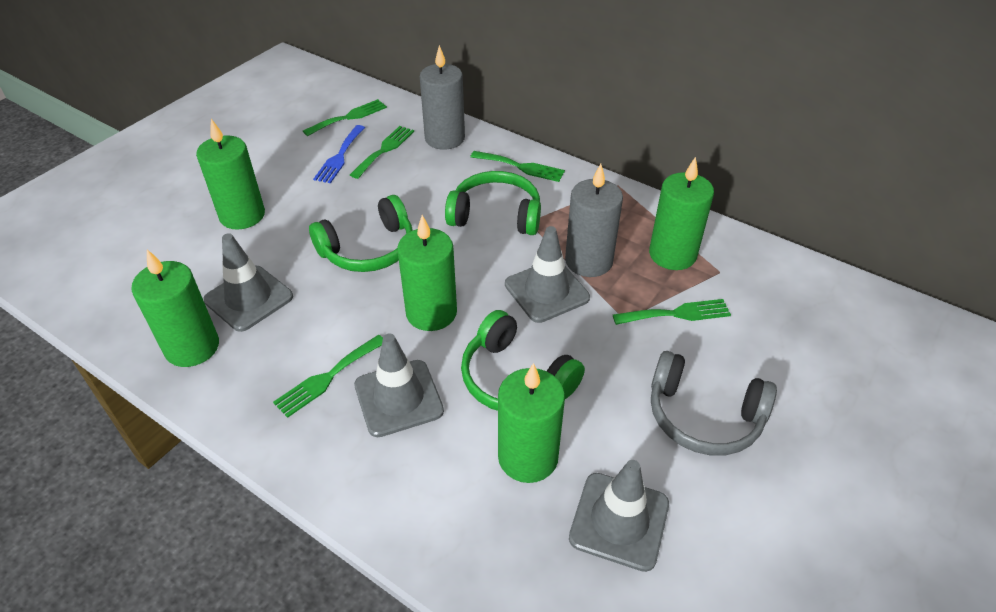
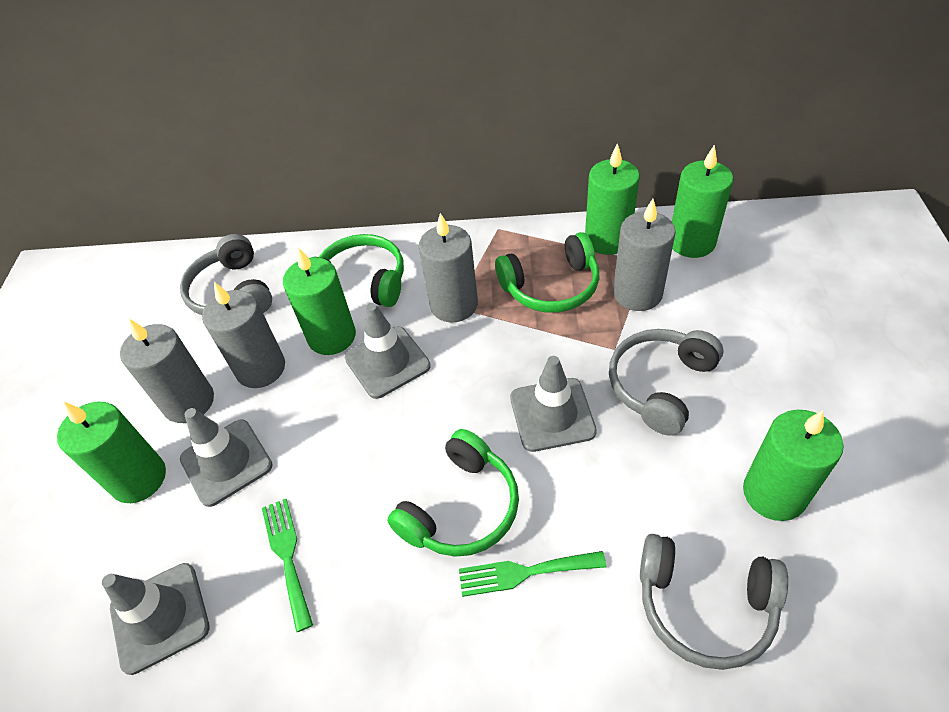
blue fork: [313,125,365,183] = 1 -> none = 0
green fork: [273,335,383,418] [303,99,387,136] [350,126,414,179] [471,151,565,182] [613,299,731,325] = 5 -> [262,499,313,632] [459,551,606,597] = 2
grey candle: [420,45,465,150] [565,164,623,277] = 2 -> [120,318,214,423] [202,282,285,388] [419,213,478,322] [613,199,676,311] = 4
grey headphones: [651,351,777,455] = 1 -> [180,234,272,315] [609,329,723,436] [640,534,788,670] = 3

